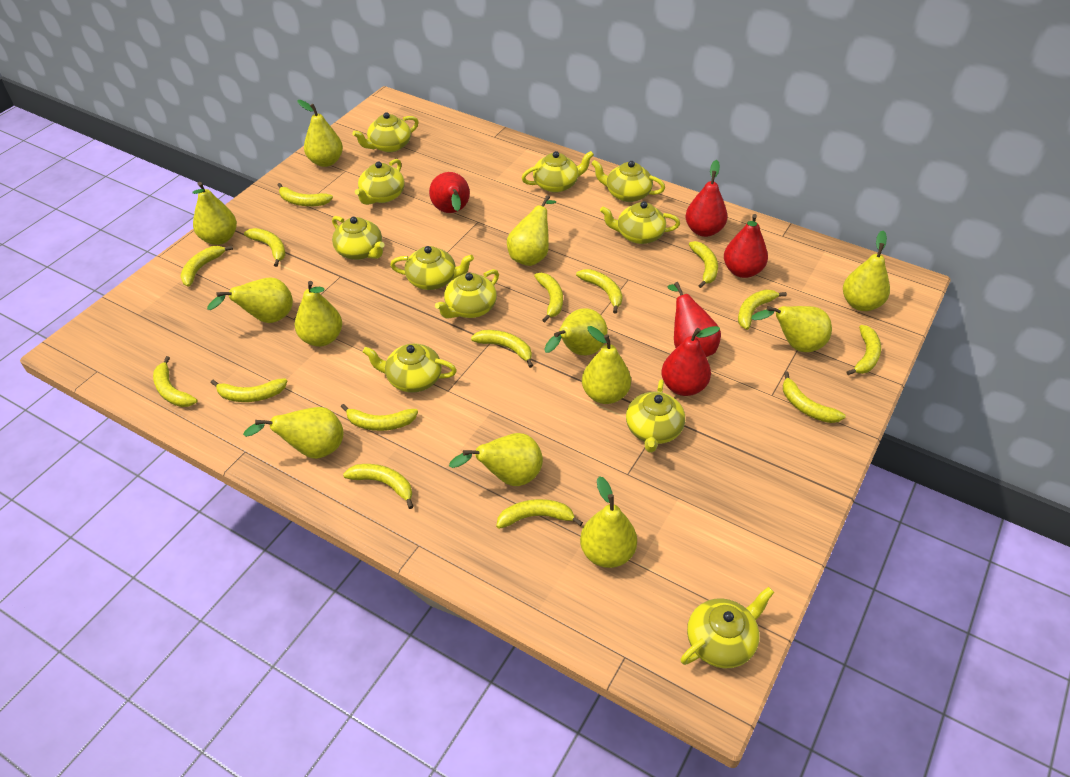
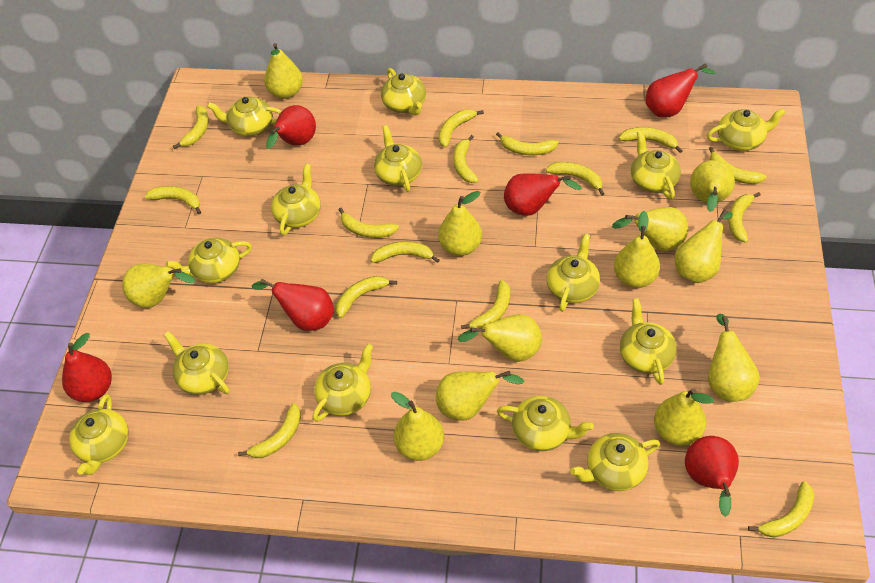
red pear: [429,172,470,213] [661,326,720,396] [668,282,721,357] [685,160,728,237] [724,214,768,278] = 5 -> [62,333,112,402] [252,279,334,331] [266,105,316,149] [504,173,582,216] [645,63,715,117] [685,436,739,517] = 6
yellow teapot: [332,216,385,260] [352,112,419,152] [355,159,405,205] [363,344,457,393] [390,246,474,290] [435,269,499,319] [522,151,594,193] [591,160,665,202] [600,201,680,244] [626,379,685,453] [681,587,774,669] = 11 -> [69,394,129,475] [164,331,229,395] [166,238,252,283] [207,96,282,136] [271,164,321,236] [313,344,373,422] [374,125,422,192] [381,68,426,116] [497,396,594,451] [547,234,600,312] [570,433,660,491] [620,299,677,385] [631,131,681,199] [707,108,786,151] = 14

